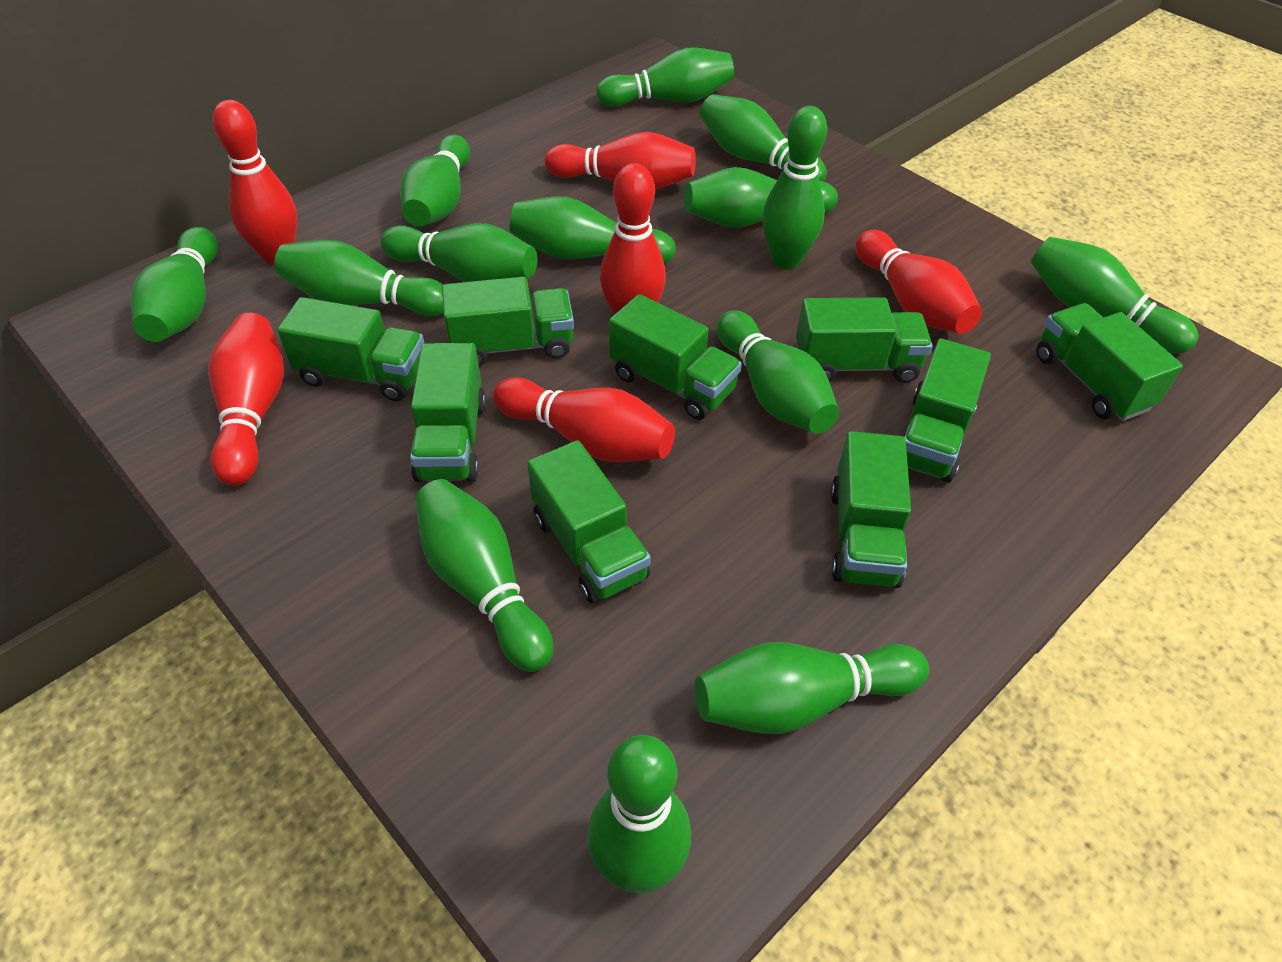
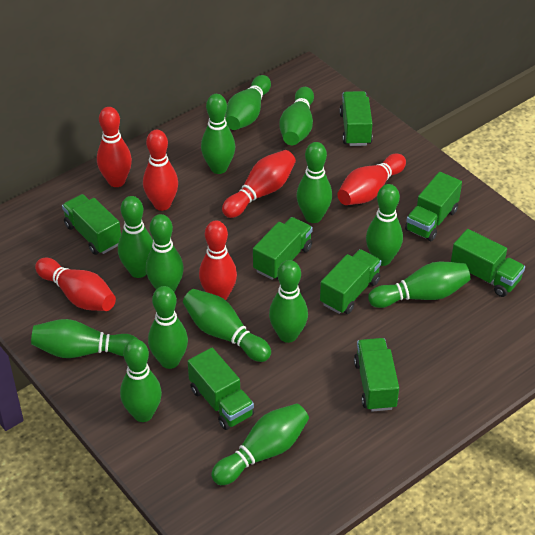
green truck: [277,297,424,401] [410,343,486,482] [442,276,574,366] [527,440,651,604] [609,294,742,420] [796,297,933,383] [830,431,911,588] [905,338,991,483] [1036,303,1183,421] = 9 -> [62,194,121,255] [188,348,254,430] [253,217,313,280] [320,249,381,314] [339,91,373,146] [354,338,399,411] [405,172,462,241] [451,229,525,297] = 8

